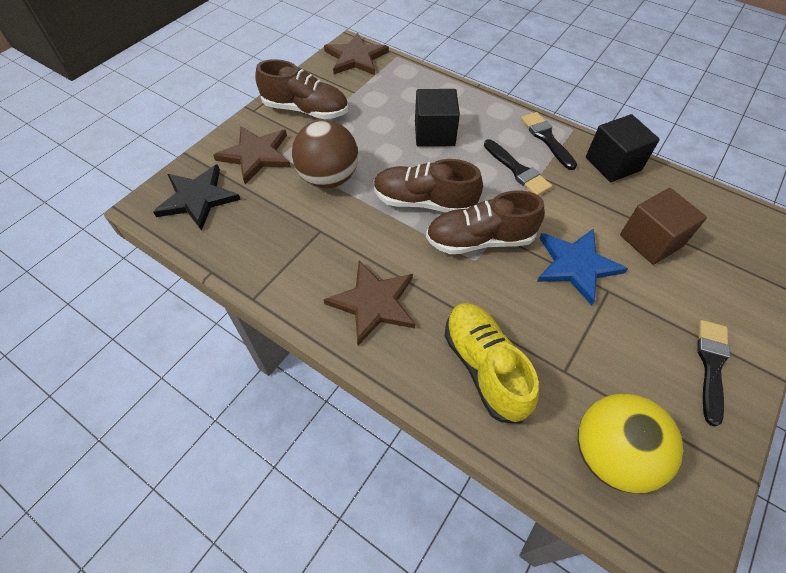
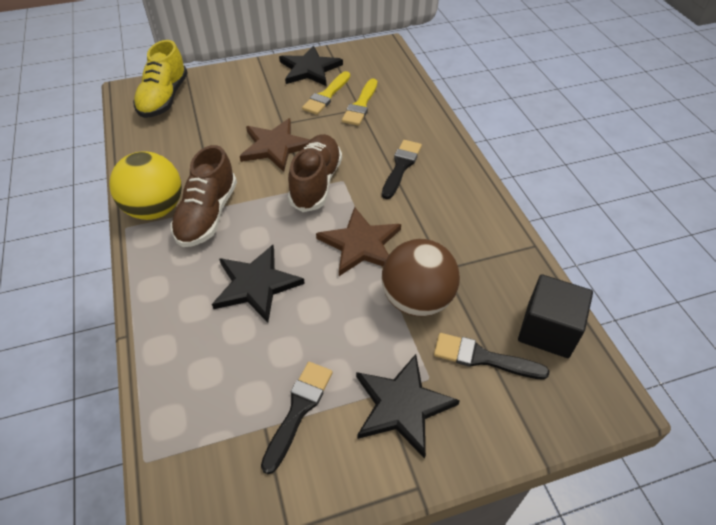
black cube: [415,89,460,147] [586,114,660,182] = 2 -> [518,274,593,358] = 1
black star: [153,164,241,231] = 1 -> [212,245,305,322] [279,45,343,86] [356,354,460,458] = 3
blue star: [537,228,628,305] = 1 -> none = 0
brown cube: [620,188,707,265] = 1 -> none = 0
brown shoe: [255,59,348,119] [373,159,483,212] [426,190,545,254] = 3 -> [170,145,237,247] [288,134,342,212] = 2
brown star: [213,126,291,184] [323,261,415,345] [324,33,389,75] = 3 -> [240,118,310,172] [316,207,401,276] = 2
yellow brush: none = 0 -> [302,71,350,115] [342,79,377,126] = 2

